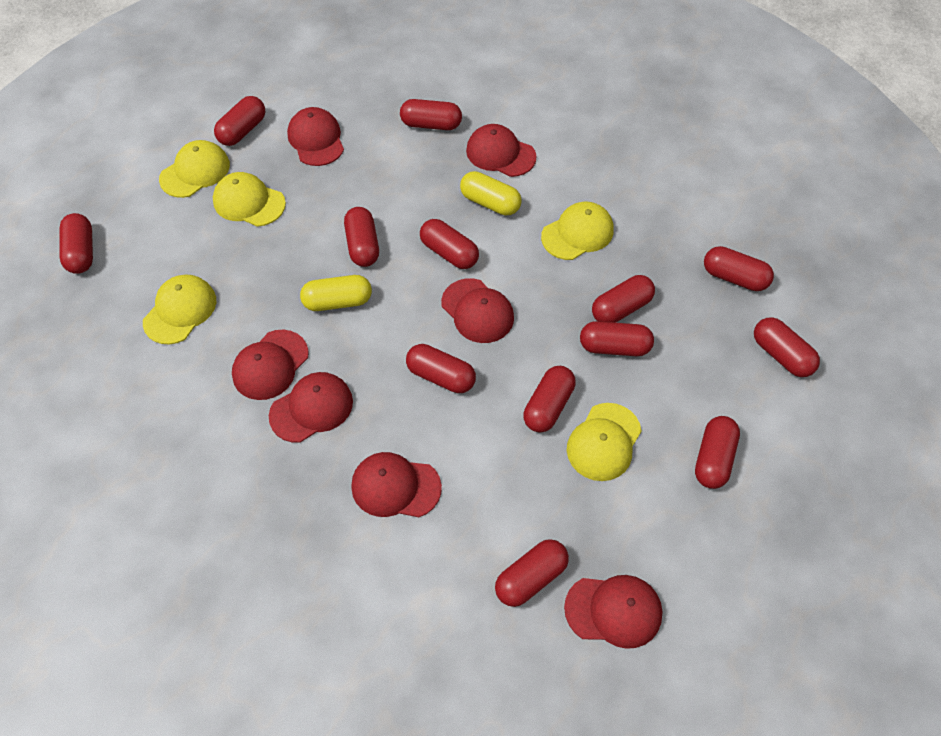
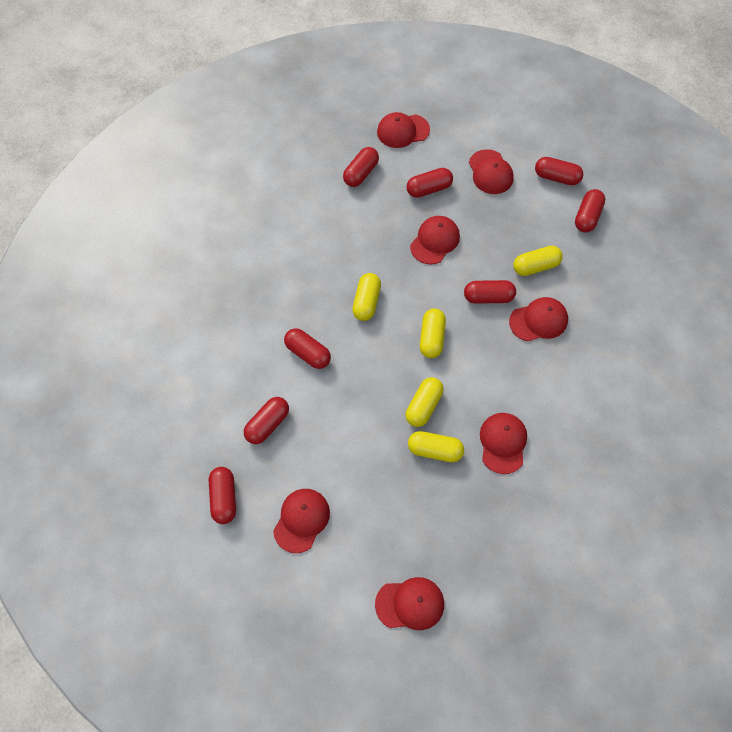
red capsule: [59,213,93,274] [214,96,265,146] [344,207,379,267] [400,99,462,130] [406,344,476,393] [420,219,479,269] [495,539,569,607] [523,366,576,432] [580,321,654,356] [592,275,655,323] [695,416,740,489] [704,246,774,291] [754,317,820,377] = 13 -> [209,467,236,524] [244,397,289,444] [284,328,331,369] [343,147,379,187] [407,168,453,198] [464,280,516,304] [535,157,583,186] [575,189,605,232] = 8
yellow cap: [143,274,216,344] [159,140,230,198] [213,172,286,227] [541,202,614,260] [567,403,642,481] = 5 -> none = 0
yellow capsule: [300,275,372,311] [460,171,521,215] = 2 -> [352,273,381,321] [406,377,444,427] [408,431,464,462] [420,308,446,358] [513,246,563,276] = 5

